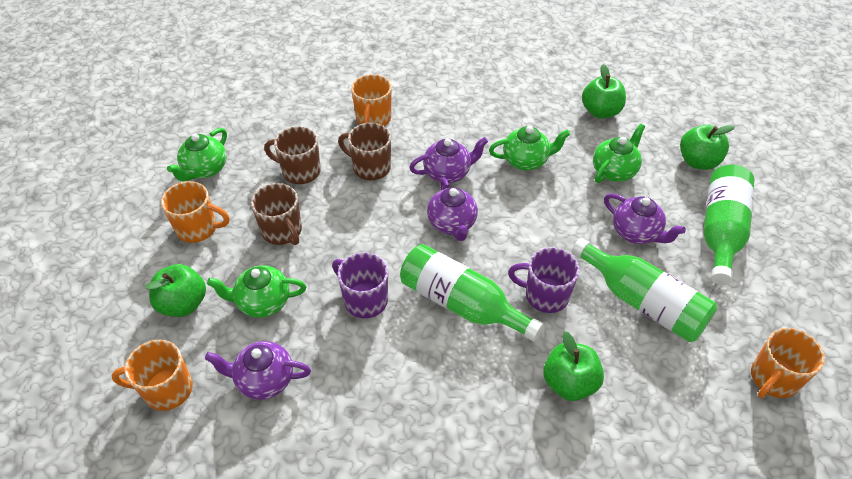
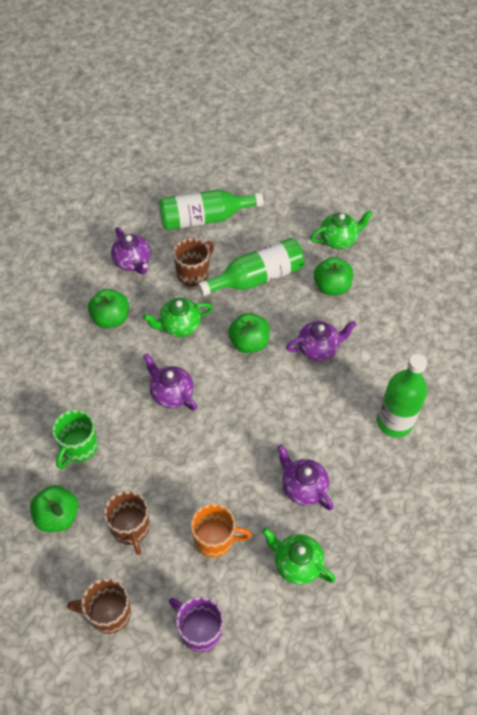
green mug: none = 0 -> [52,410,98,469] = 1
green teapot: [167,128,227,181] [207,265,306,318] [489,126,570,170] [593,124,645,183] = 4 -> [143,298,213,337] [262,528,336,585] [310,210,373,249] = 3
orange mug: [111,340,193,411] [161,181,229,243] [351,74,392,126] [751,328,825,398] = 4 -> [191,503,252,558] = 1
purple mug: [332,252,388,318] [508,247,579,313] = 2 -> [169,596,223,652] = 1

